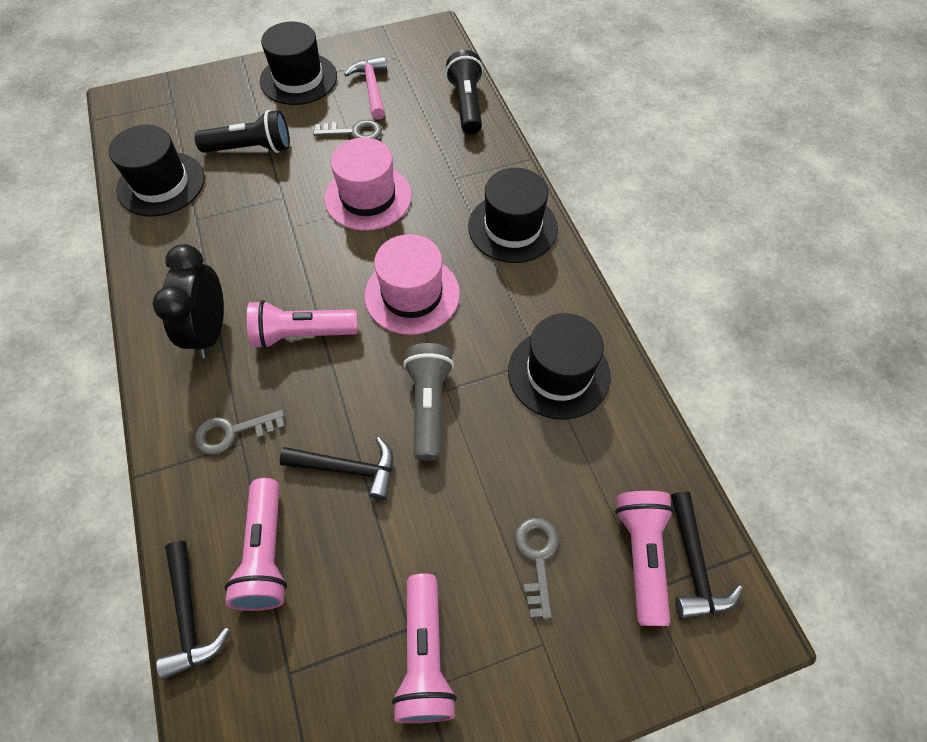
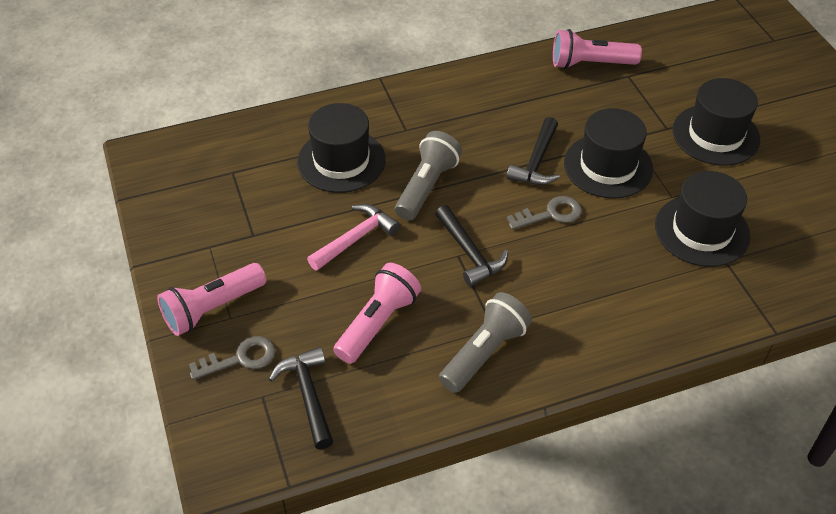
black clock: [153,244,224,358] = 1 -> none = 0
black flashlight: [194,110,290,153] [445,50,483,134] = 2 -> none = 0
grey flashlight: [403,343,454,461] = 1 -> [395,131,462,221] [439,292,532,393] = 2
grey key: [195,410,285,455] [313,120,382,139] [515,517,559,619] = 3 -> [189,336,275,380] [507,196,582,230] = 2
pink flashlight: [225,478,287,611] [247,300,358,349] [392,573,457,723] [615,491,674,626] = 4 -> [157,263,266,336] [333,263,421,364] [553,29,642,69] = 3
pink hat: [324,138,412,231] [365,234,460,335] = 2 -> none = 0

